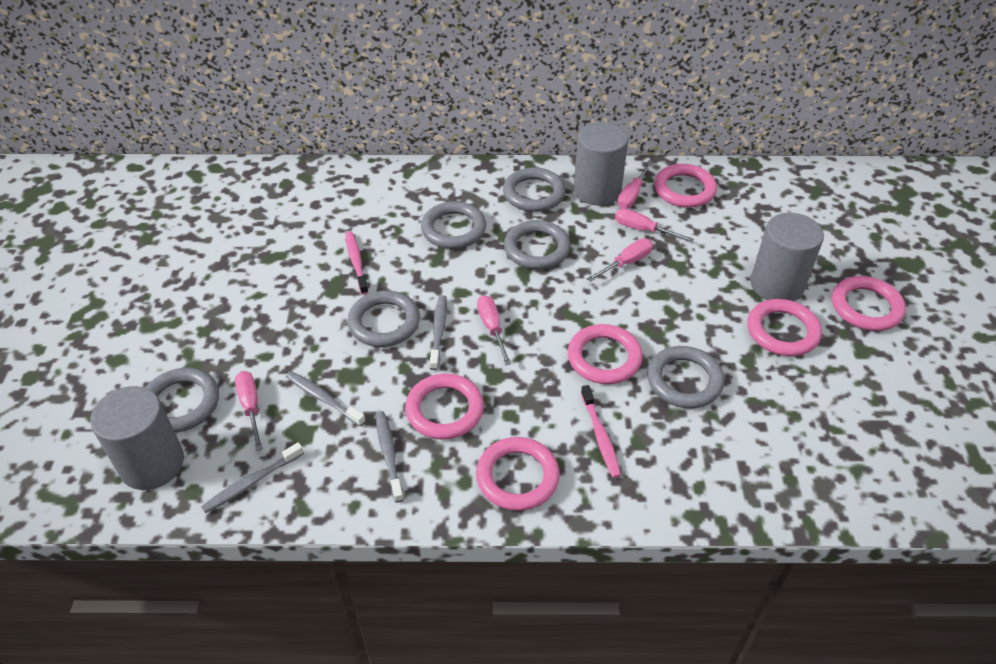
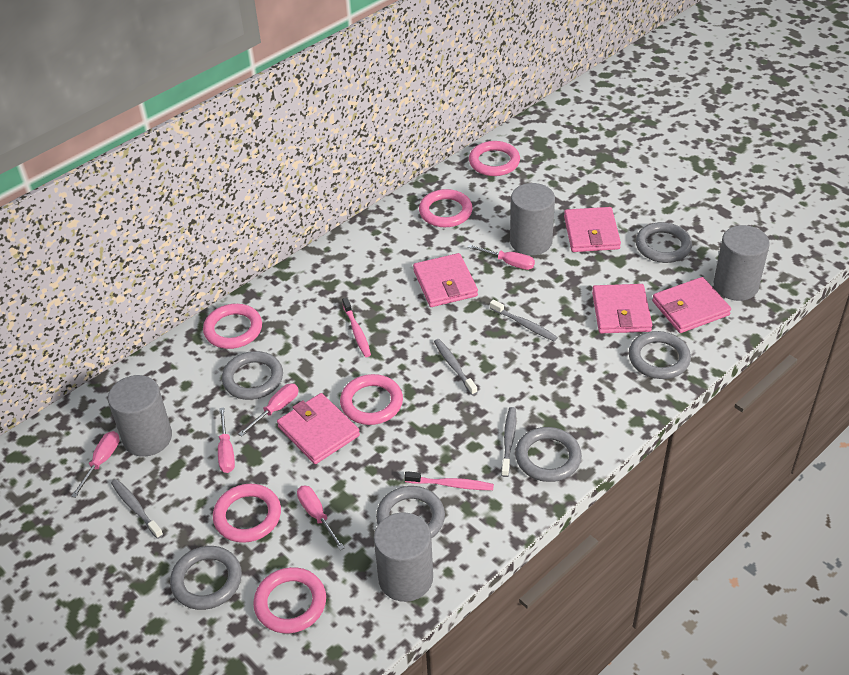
grey cylinder: [90,386,184,490] [574,122,628,206] [751,213,824,301] = 3 -> [108,375,172,457] [374,512,433,602] [510,183,555,255] [713,225,770,301] = 4
pink wallet: none = 0 -> [277,393,360,464] [413,253,478,307] [564,207,621,252] [592,284,652,333] [652,277,731,333] = 5

